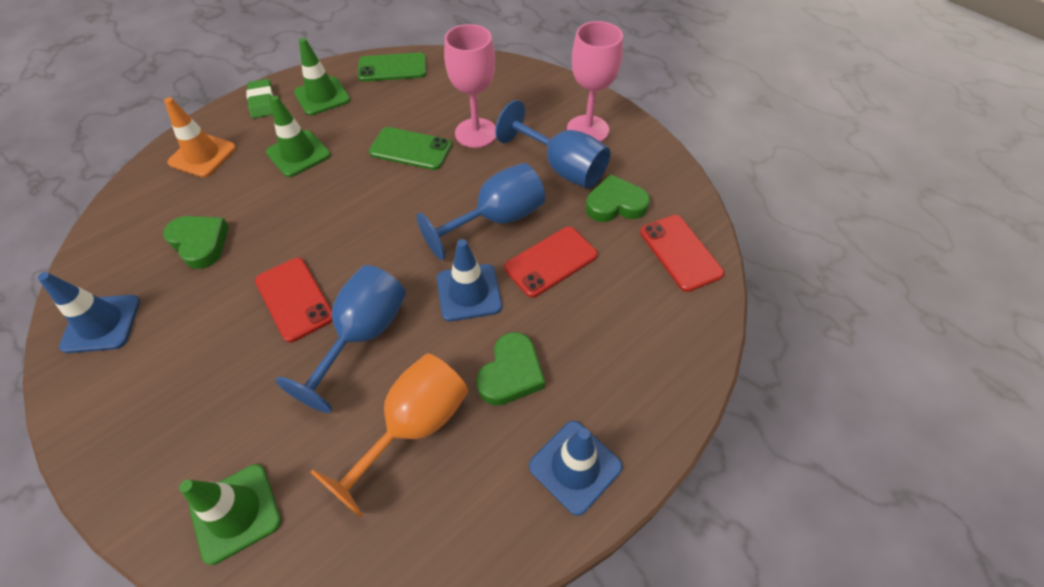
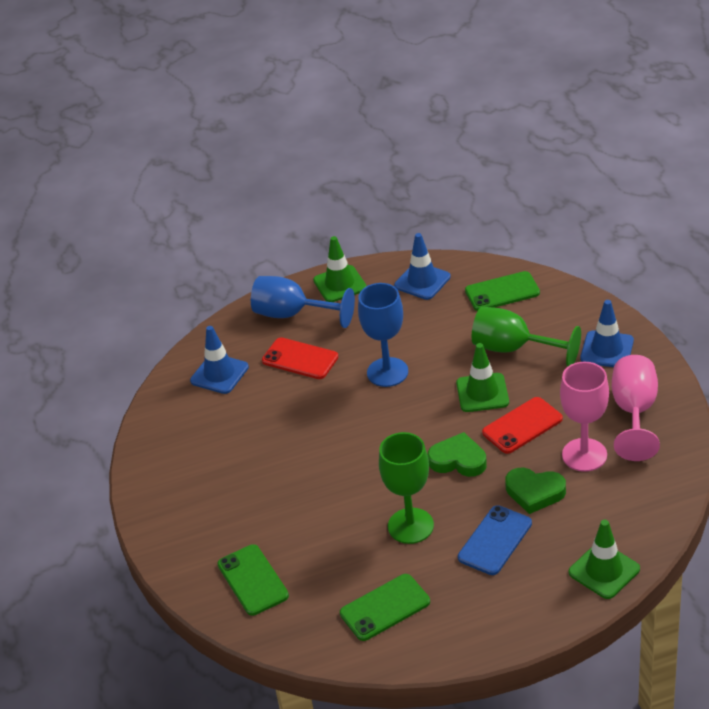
blue goblet: [275,265,406,413] [416,163,545,260] [495,100,610,189] = 3 -> [251,276,355,328] [358,283,408,387] = 2
blue phone: none = 0 -> [458,505,532,575] = 1
green eraser: [246,79,273,118] = 1 -> none = 0
green goblet: none = 0 -> [379,432,434,544] [472,307,581,367] = 2
green heart: [163,216,229,269] [476,332,545,406] [586,174,650,222] = 3 -> [428,432,487,477] [505,468,566,514] = 2
green phone: [358,52,426,82] [369,127,452,170] = 2 -> [217,544,289,616] [340,574,430,641] [465,271,540,311] = 3
orange goblet: [311,353,468,518] = 1 -> none = 0
orange traffic cone: [164,97,236,177] = 1 -> none = 0
red phone: [255,258,333,343] [504,227,598,298] [640,215,724,292] = 3 -> [262,338,338,379] [482,397,563,454] = 2

